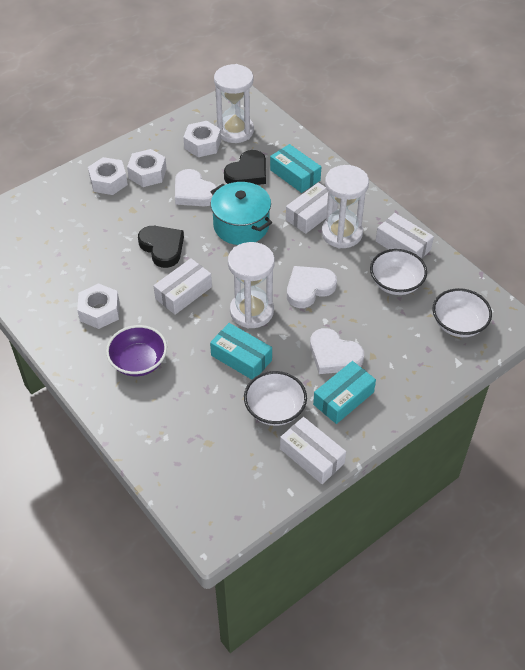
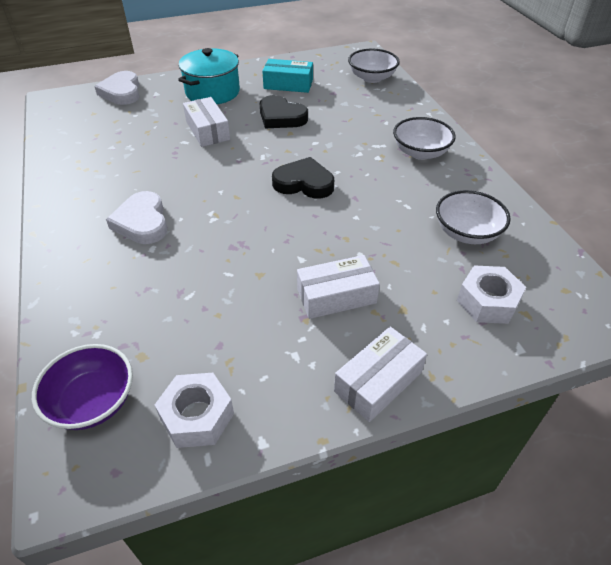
turquoise box: [210,323,272,380] [270,144,321,193] [313,361,376,424] = 3 -> [262,59,313,93] = 1
white box: [153,258,212,315] [280,417,346,484] [286,183,338,234] [376,213,434,259] = 4 -> [183,97,230,147] [297,255,380,319] [334,327,427,422] = 3
white heart: [175,169,217,206] [287,266,337,308] [310,328,364,374] = 3 -> [94,71,139,105] [106,191,167,244] = 2
white hourglass: [214,64,254,143] [228,242,275,329] [322,165,369,248] = 3 -> none = 0
white nut: [77,283,120,329] [88,157,128,195] [127,149,167,187] [183,121,221,157] = 4 -> [155,373,234,448] [457,265,526,324] = 2

